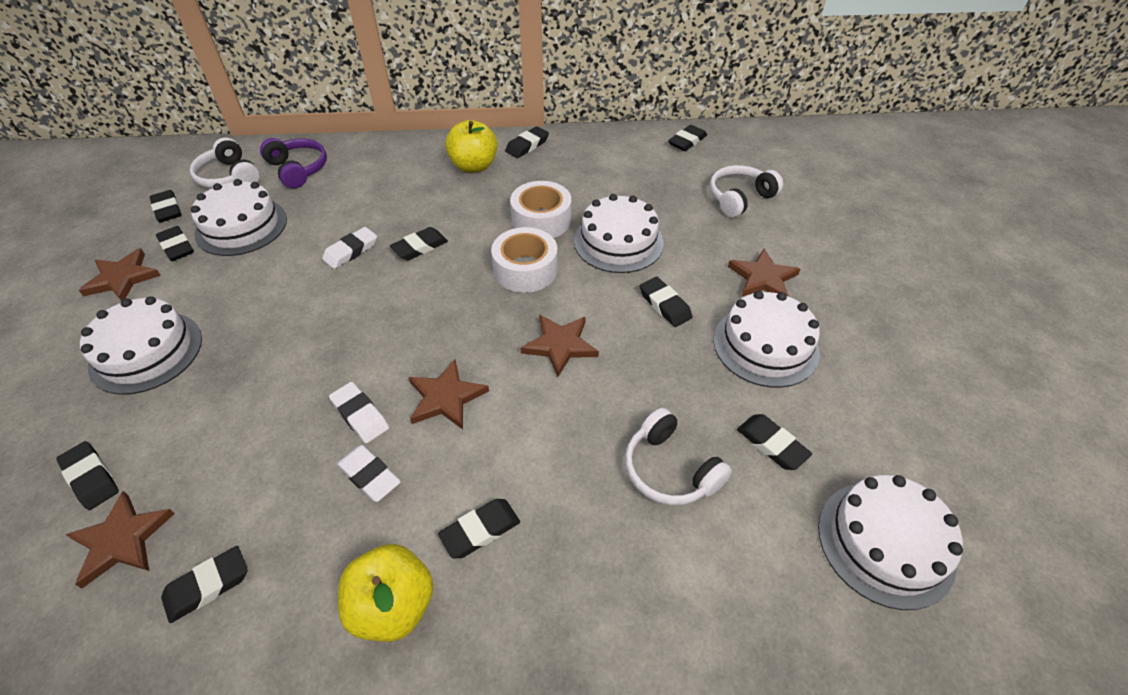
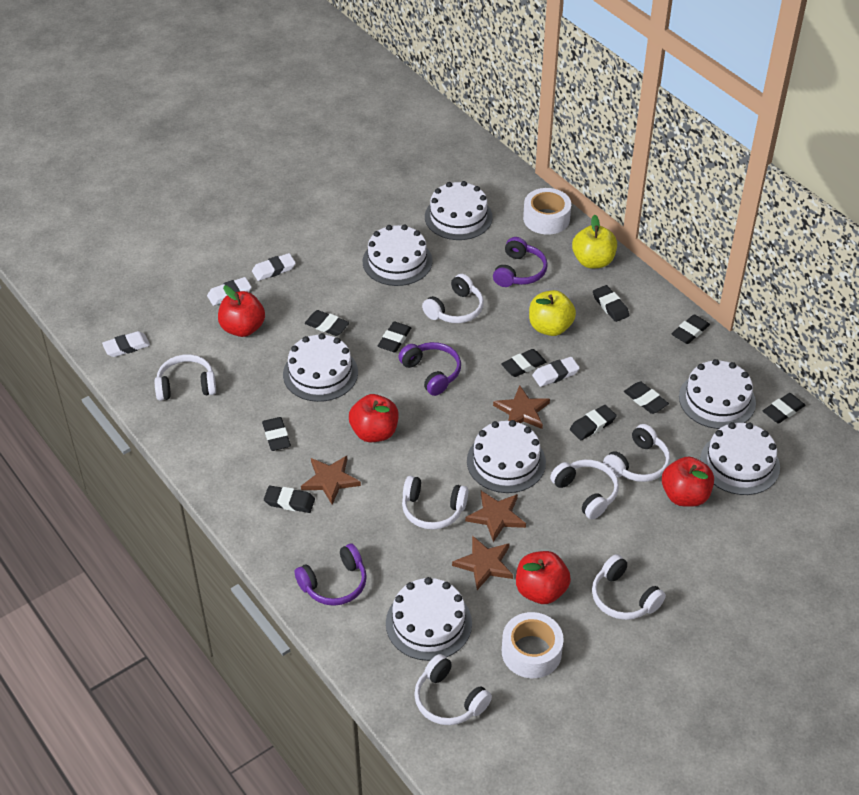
brown star: [65,491,175,589] [79,248,161,301] [408,359,489,430] [520,315,599,377] [728,248,800,297] = 5 -> [301,456,361,505] [452,535,513,590] [465,491,526,542] [493,385,550,429] = 4
purple headphones: [260,138,327,189] = 1 -> [295,544,367,606] [398,342,461,396] [493,237,548,287] = 3
red apple: none = 0 -> [218,286,265,337] [349,394,399,442] [516,551,571,604] [662,456,714,507] = 4
white cake: [80,296,202,395] [191,179,287,256] [574,194,664,273] [713,291,820,388] [818,475,963,610] = 5 -> [283,333,358,402] [363,225,432,286] [386,577,472,661] [425,181,493,240] [467,420,546,493] [679,359,756,429] [700,422,780,495] = 7
white eraser: [322,227,377,269] [329,382,389,443] [336,445,401,502] = 3 -> [102,331,150,357] [207,277,251,306] [252,253,296,281] [532,357,580,387] = 4
white headphones: [190,137,260,188] [625,408,732,505] [710,165,783,218] = 3 -> [155,354,216,401] [402,476,468,530] [414,654,492,725] [422,274,484,323] [550,460,619,519] [592,554,666,620] [603,424,670,482] = 7

